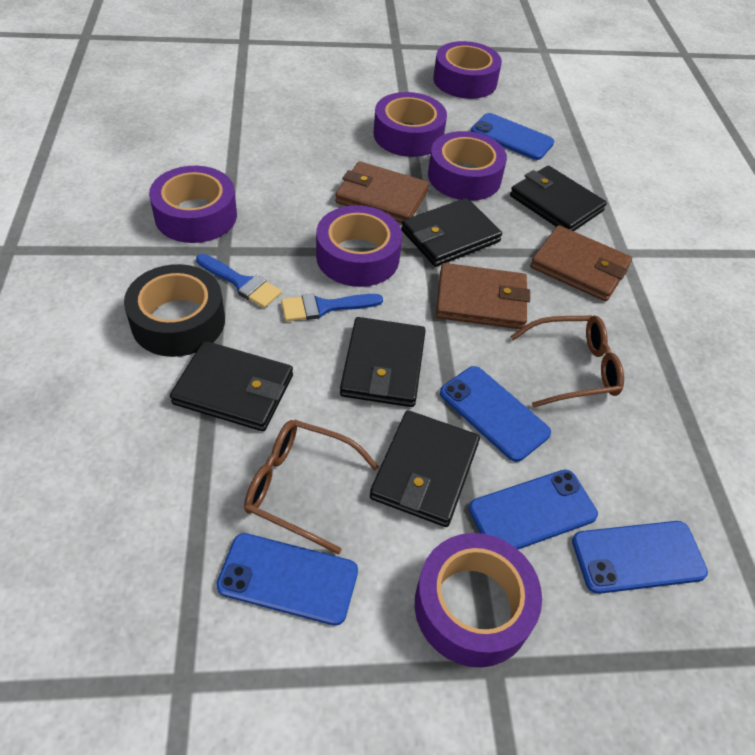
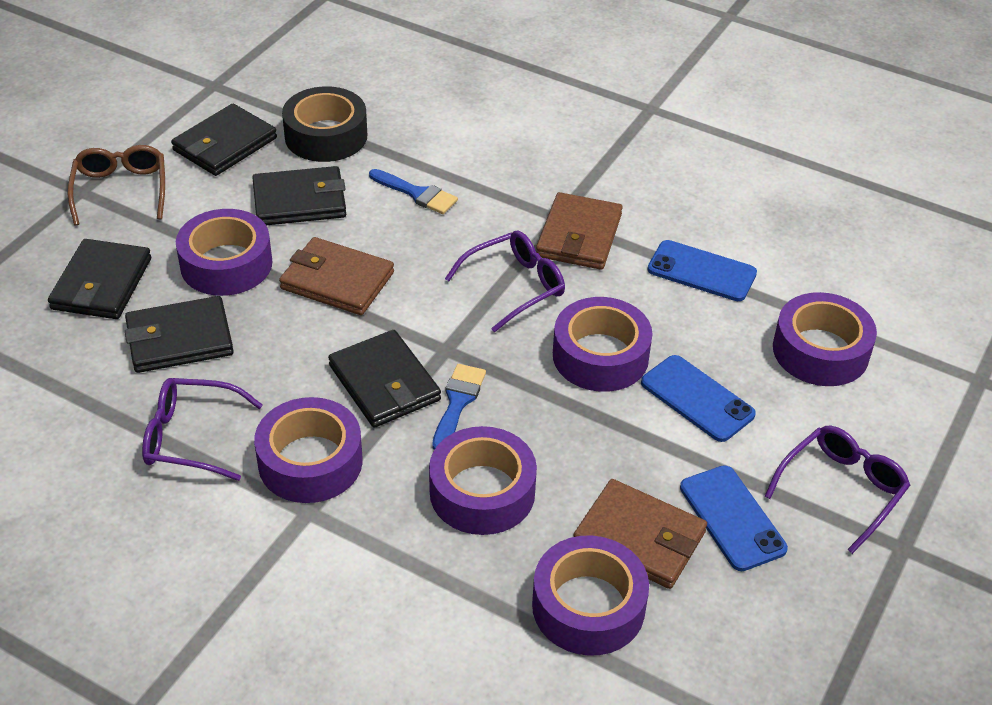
blue phone: [216,533,358,626] [440,366,551,462] [469,470,598,549] [471,113,554,160] [572,521,708,594] = 5 -> [641,355,756,442] [648,240,757,301] [680,465,788,571] = 3
brown glasses: [244,420,379,554] [510,315,624,408] = 2 -> [67,145,165,226] = 1
purple glasses: none = 0 -> [142,378,263,481] [445,231,565,332] [764,426,910,554] = 3

